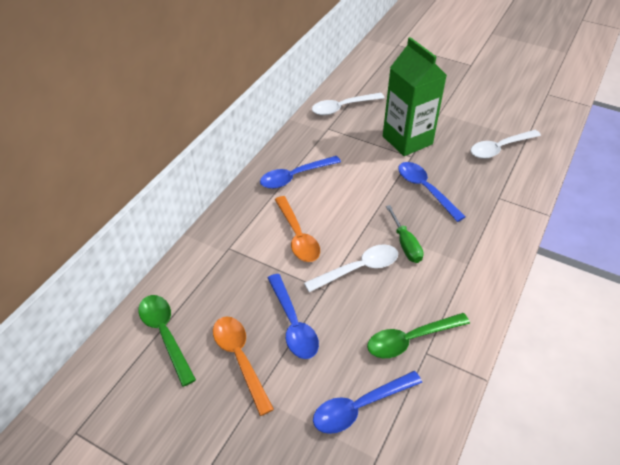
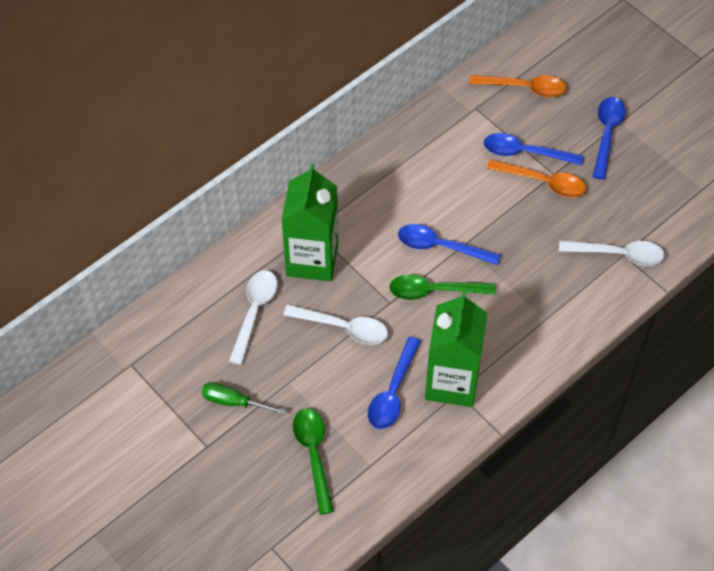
green carton: [383,37,447,156] = 1 -> [281,164,338,282] [425,291,488,407] = 2

